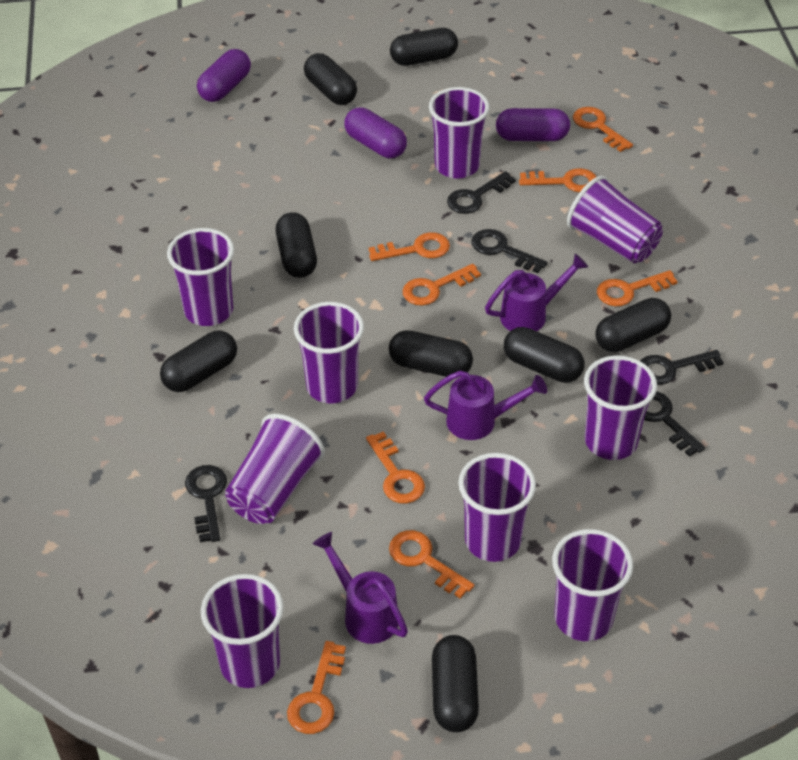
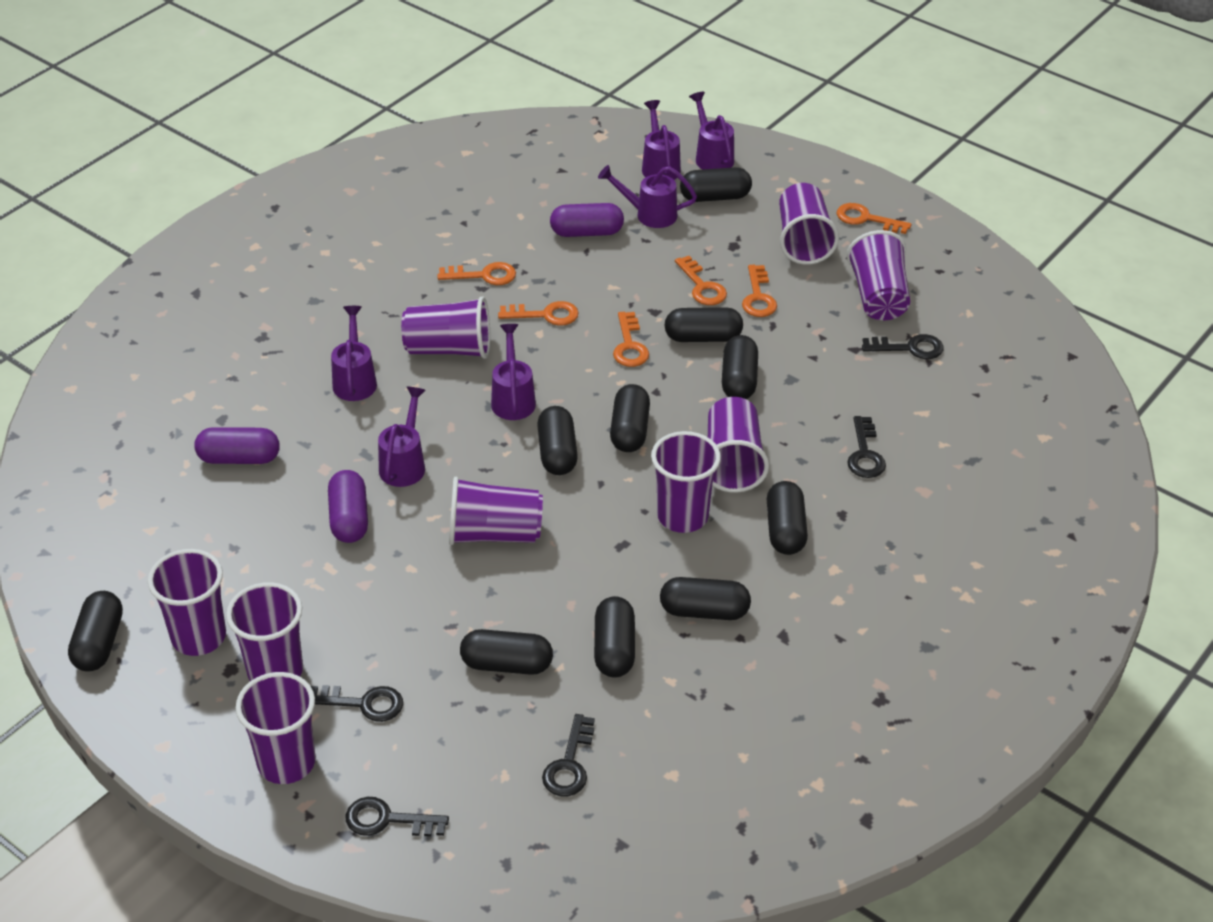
black capsule: [160,331,237,392] [276,212,317,278] [304,53,357,105] [389,330,473,377] [390,28,458,66] [432,635,479,732] [504,327,584,383] [595,298,671,352] = 8 -> [68,591,123,672] [460,629,553,675] [537,406,578,475] [594,596,635,678] [610,384,650,452] [660,577,751,620] [664,307,743,342] [680,167,752,202] [722,335,758,399] [767,481,808,555] = 10
orange key: [287,641,346,734] [366,431,425,503] [369,232,450,261] [389,530,474,598] [403,264,481,306] [519,168,596,192] [573,107,633,152] [597,270,678,306] = 8 -> [437,262,516,285] [498,301,579,326] [613,312,649,367] [675,256,727,305] [742,265,777,317] [837,203,911,234] = 6
purple watering can: [313,532,408,644] [424,371,547,440] [485,254,588,331] = 3 -> [331,306,377,401] [378,387,426,487] [491,324,536,420] [598,165,697,228] [642,100,681,180] [689,92,734,170] = 6

